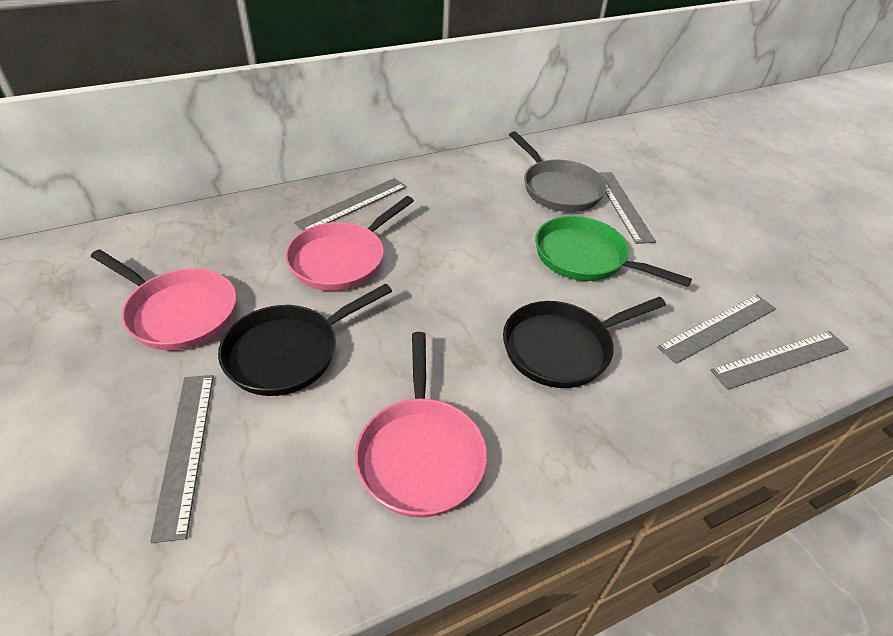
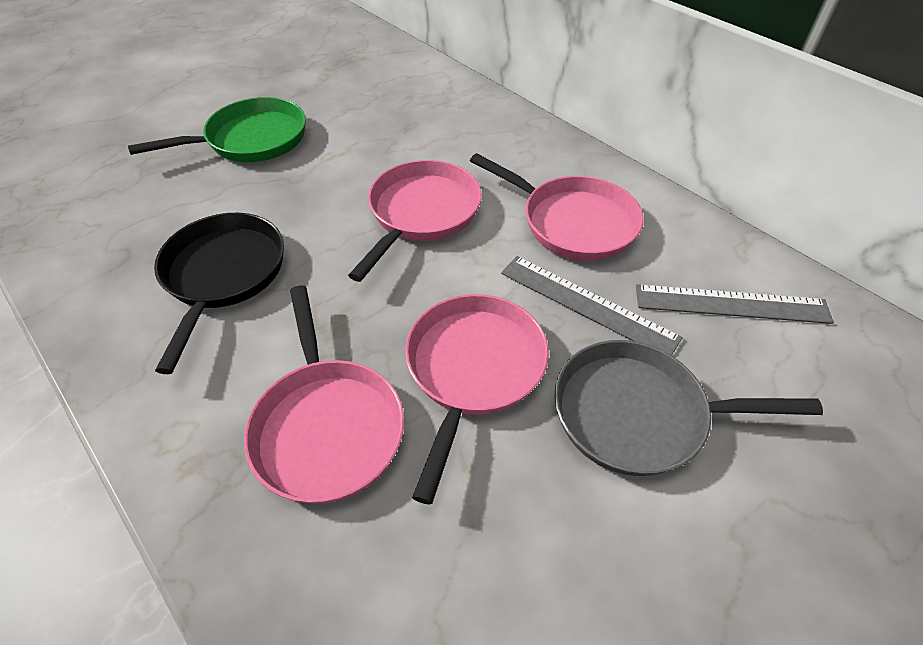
black pan: [218,283,392,396] [503,297,666,388] = 2 -> [154,213,284,374] = 1
grey ruler: [150,375,214,543] [294,178,407,231] [599,172,656,244] [657,295,776,364] [710,331,849,390] = 5 -> [501,256,683,355] [636,284,834,324] = 2
pink pan: [91,249,236,350] [285,196,414,291] [355,332,487,517] = 3 -> [244,285,404,504] [348,160,482,282] [405,294,549,505] [470,153,644,261] = 4

